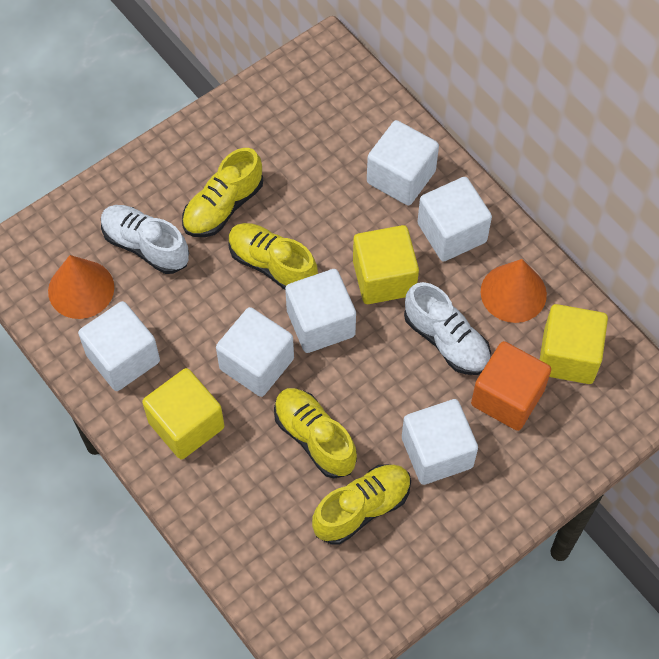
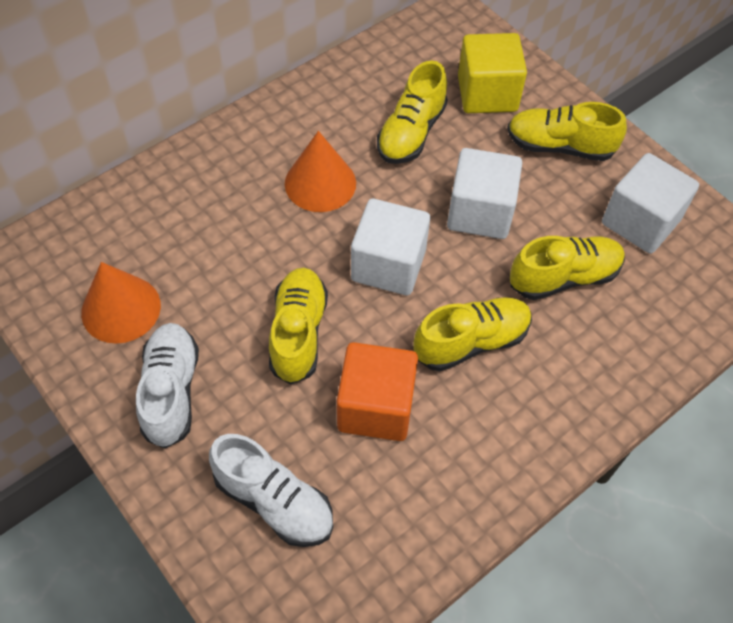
white cube: [78,301,160,391] [216,307,294,397] [285,269,356,353] [367,120,439,206] [402,399,478,485] [417,177,492,262] = 6 -> [351,199,430,295] [447,148,522,239] [602,153,699,254] = 3
yellow cube: [142,368,224,459] [353,225,419,304] [540,304,608,384] = 3 -> [458,33,527,113] = 1
yellow shoe: [182,148,263,237] [228,223,318,290] [274,388,357,479] [312,464,411,544] = 4 -> [269,267,328,384] [377,61,448,164] [413,297,532,371] [507,102,627,161] [510,236,625,300] = 5

